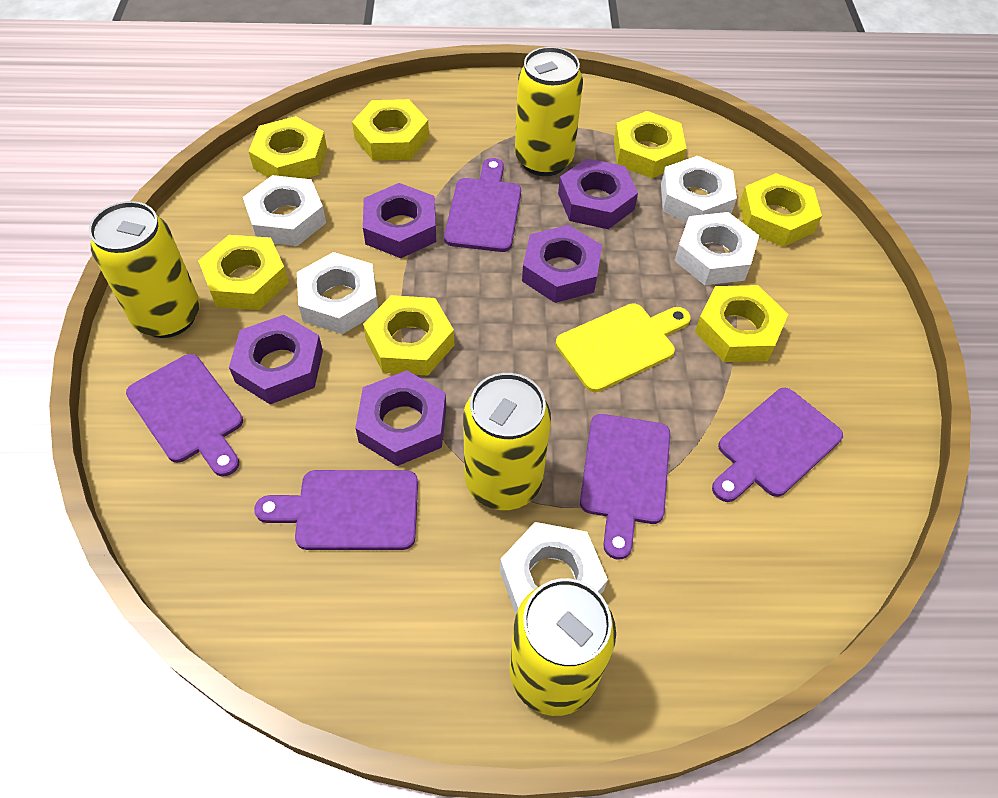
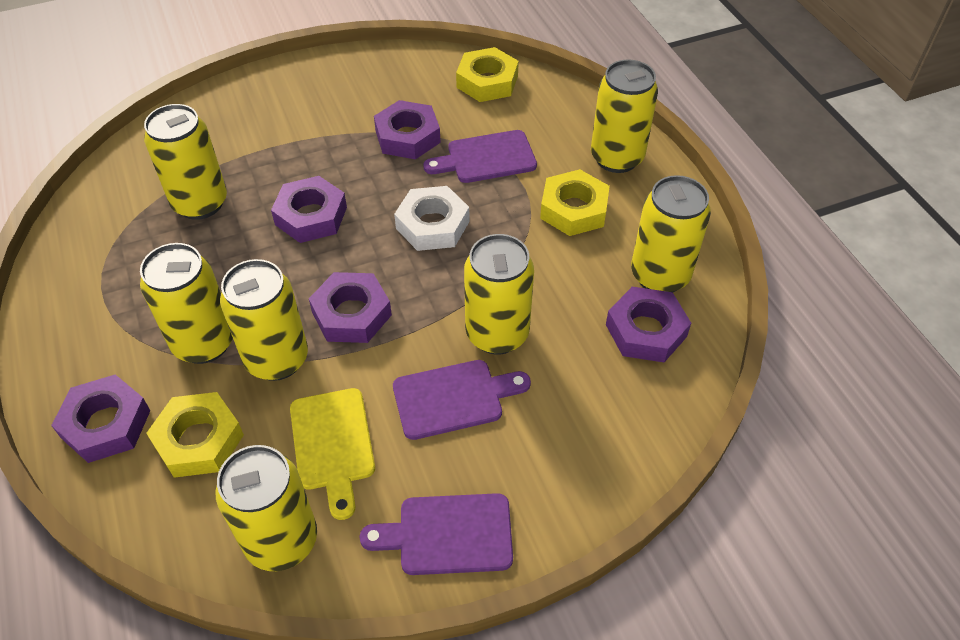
purple cutting board: [126,354,243,476] [254,470,418,550] [444,158,521,252] [580,414,670,559] [712,388,843,502] = 5 -> [360,493,513,575] [393,360,531,440] [423,130,537,183] = 3
white nut: [243,175,326,246] [297,252,378,334] [500,522,608,614] [661,156,737,222] [674,212,759,285] = 5 -> [394,186,470,251] = 1
yellow can: [89,201,200,338] [463,373,551,510] [510,578,616,716] [515,47,583,176] = 4 -> [140,243,233,364] [144,104,227,220] [216,445,317,571] [220,259,308,381] [464,234,534,355] [591,59,658,173] [631,175,711,292] = 7
yellow nut: [198,235,289,310] [248,116,327,179] [352,99,429,161] [363,295,454,376] [614,111,687,178] [695,285,788,362] [739,173,822,247] = 7 -> [146,392,244,478] [456,47,519,102] [540,169,610,236] = 3

